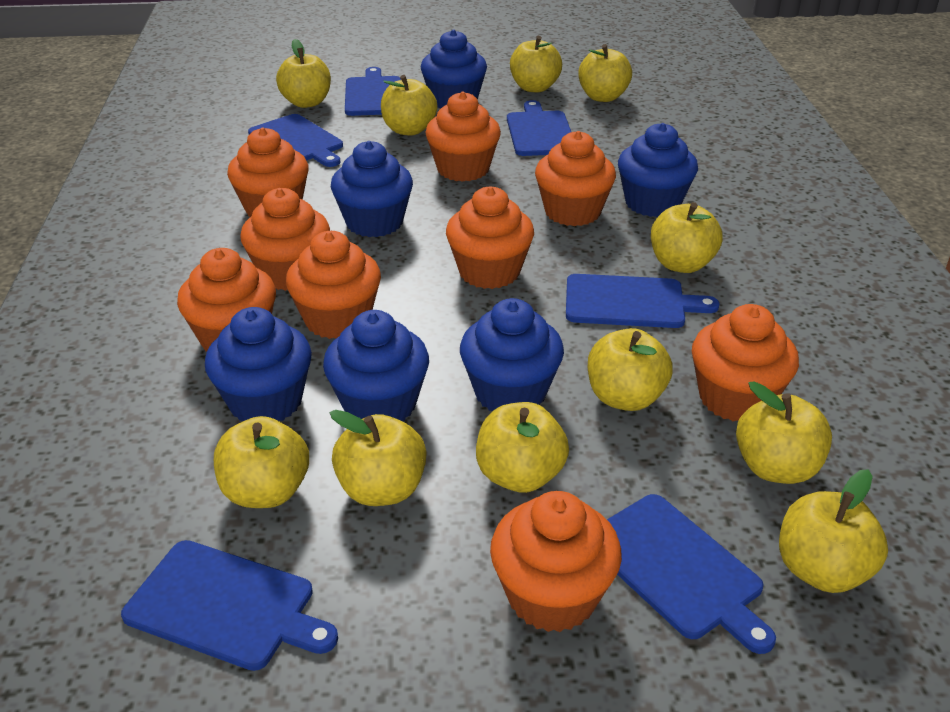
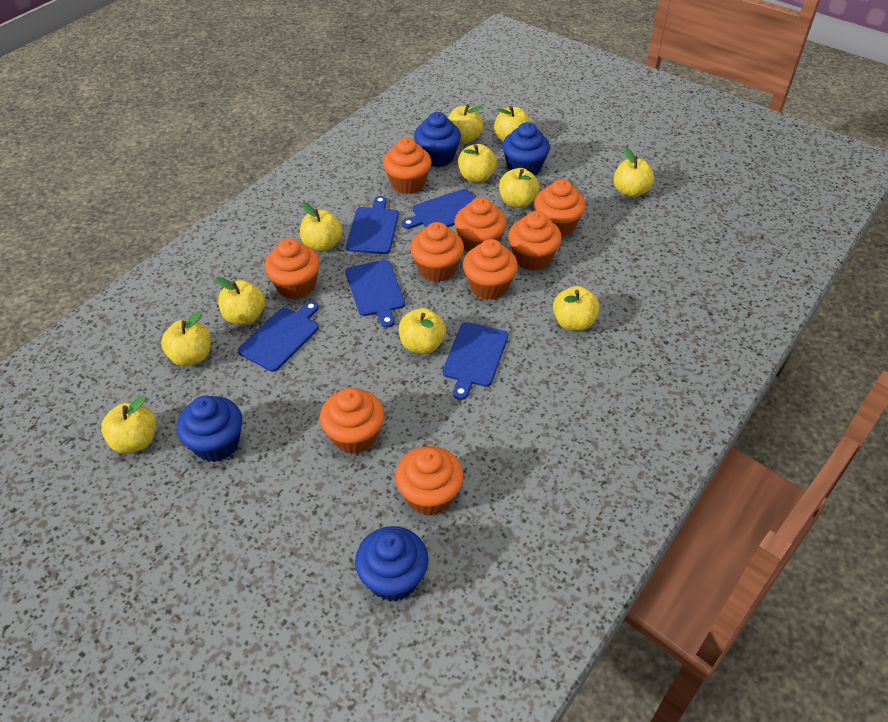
blue cupcake: [205,307,312,421] [323,310,429,421] [331,141,413,237] [421,30,487,108] [460,298,564,411] [618,123,698,217] = 6 -> [177,396,242,462] [355,526,429,602] [414,112,461,167] [502,122,550,176] = 4
blue cutting board: [121,540,338,671] [248,114,343,167] [345,67,401,116] [507,100,571,156] [566,274,720,328] [607,494,776,654] = 6 -> [238,301,319,372] [345,260,405,328] [346,196,399,254] [402,189,475,229] [442,322,508,400] = 5

